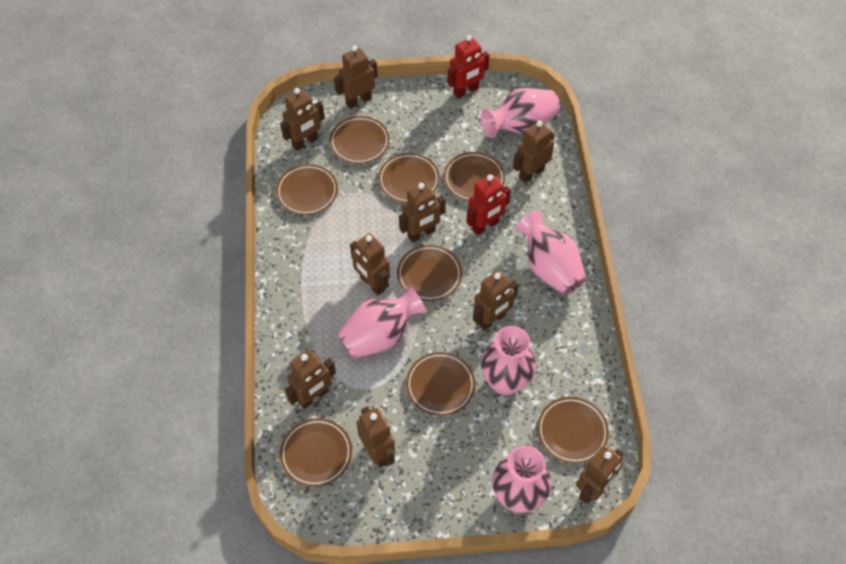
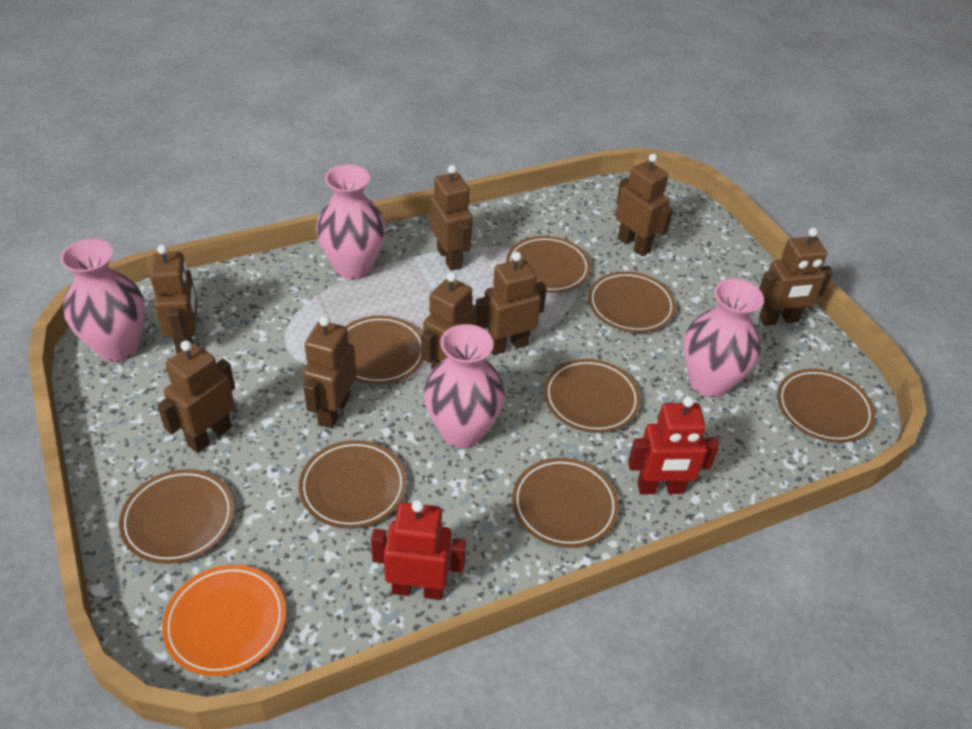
brown robot: [280,88,325,151] [285,350,336,409] [334,46,378,109] [350,233,390,295] [356,406,395,467] [399,182,446,242] [473,270,519,331] [513,121,555,183] [576,445,624,503] = 9 -> [149,244,198,354] [157,340,235,453] [302,316,356,428] [421,272,477,371] [430,165,472,271] [476,252,547,355] [615,154,673,256] [759,228,834,326] = 8
orange plate: none = 0 -> [162,565,286,676] = 1
pink vase: [337,285,427,359] [481,88,560,138] [481,326,536,395] [492,446,551,513] [515,210,587,295] = 5 -> [60,239,145,362] [316,165,386,280] [424,324,505,448] [684,279,764,398] = 4

